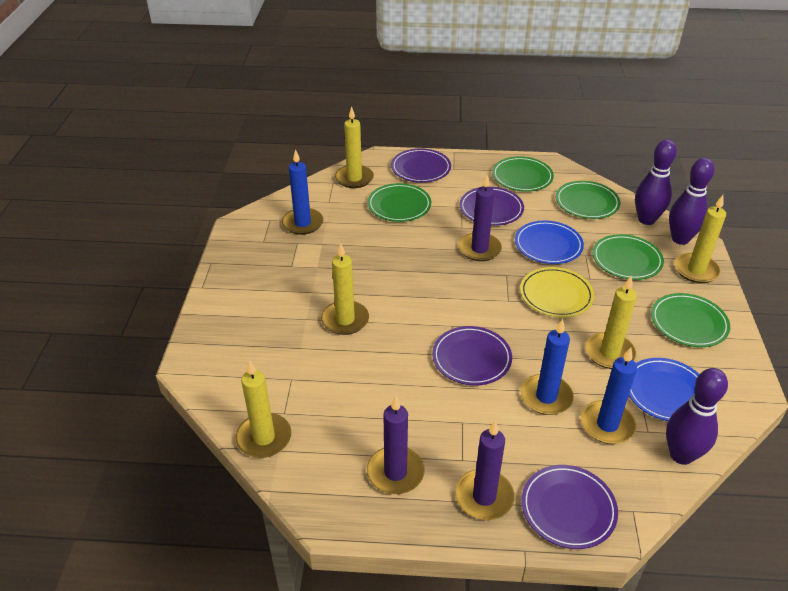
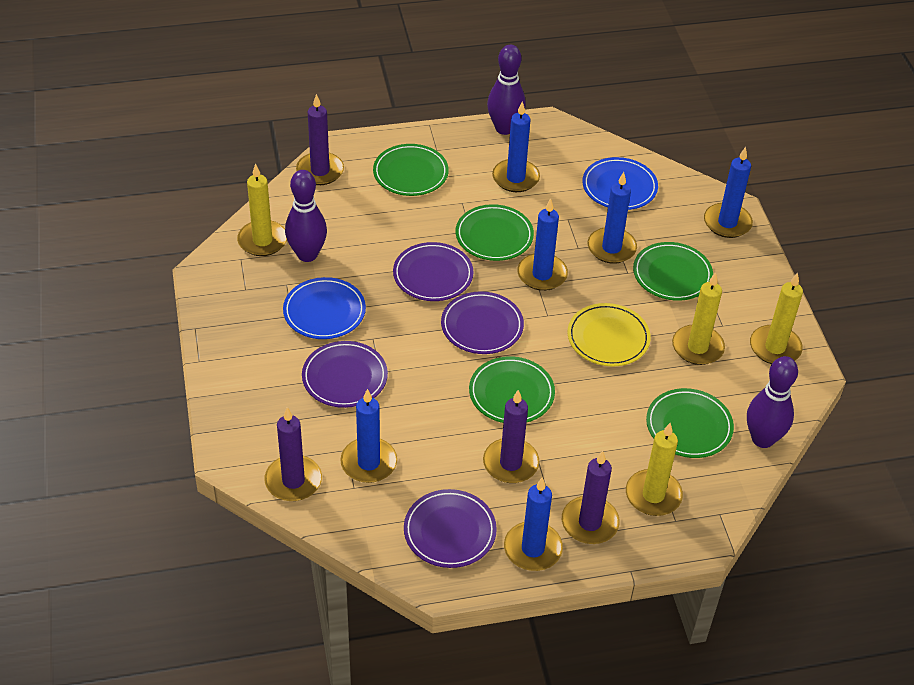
blue candle: [282,149,323,235] [520,319,574,415] [581,347,637,444] = 3 -> [340,389,397,483] [492,102,540,192] [504,477,563,571] [517,198,568,291] [588,172,637,264] [704,147,753,238] = 6
purple candle: [367,396,425,494] [455,420,515,520] [459,175,502,261] = 3 -> [264,407,322,501] [296,94,344,185] [483,390,539,483] [562,451,620,544] = 4
yellow candle: [235,360,291,458] [321,243,369,335] [335,106,374,188] [585,275,637,369] [675,195,726,283] = 5 -> [237,163,287,256] [626,423,683,516] [672,272,725,365] [750,273,803,364] = 4

